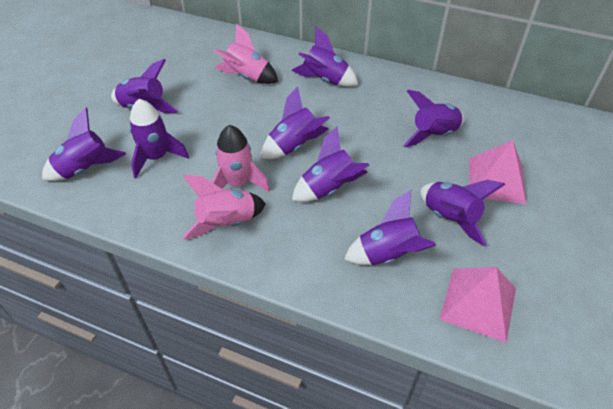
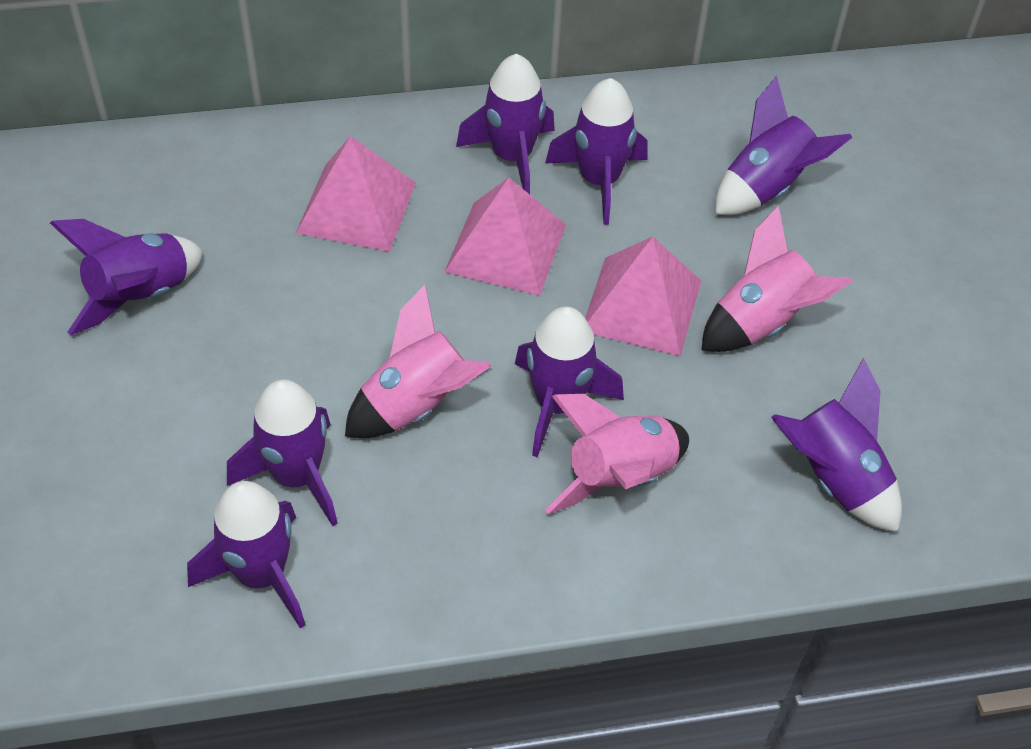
pink pyramid: [439,267,516,343] [469,140,526,204] = 2 -> [296,136,416,252] [444,177,566,296] [585,237,701,356] = 3
purple rocket: [42,108,126,181] [111,59,178,113] [129,99,189,178] [261,86,330,159] [291,27,358,87] [292,126,369,202] [344,190,436,265] [403,90,465,147] [420,180,505,246] = 9 -> [50,219,203,335] [187,481,305,629] [227,380,338,526] [456,54,555,194] [515,306,624,457] [545,78,647,225] [715,76,852,215] [771,358,902,532] = 8

